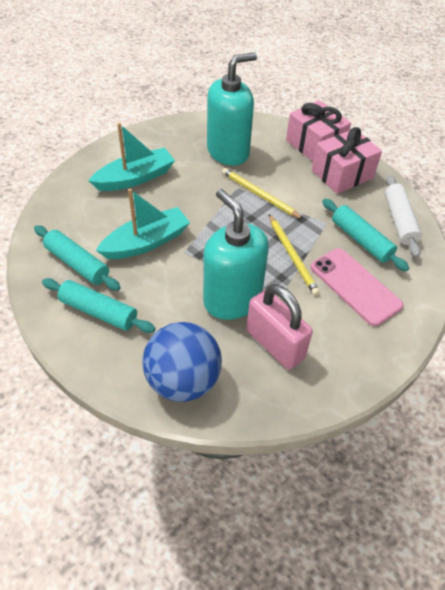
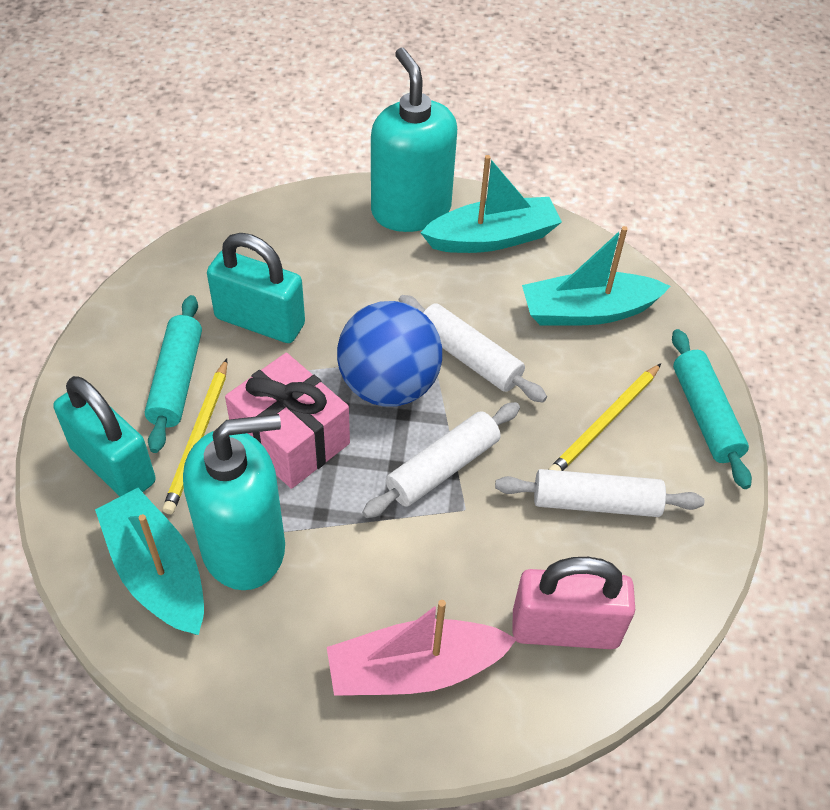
pink boat: none = 0 -> [327,600,517,696] = 1
pink gift: [286,100,351,161] [312,127,382,194] = 2 -> [225,353,350,489] = 1
pink phone: [311,248,403,326] = 1 -> none = 0
turquoise boat: [89,123,175,191] [96,189,190,259] = 2 -> [95,488,204,635] [420,155,562,253] [522,226,671,326] = 3
turquoise padlock: none = 0 -> [53,376,156,496] [207,233,305,343] = 2
turquoise rolling pin: [34,225,121,291] [42,278,156,333] [322,199,409,272] = 3 -> [145,295,202,453] [672,329,752,489] = 2
white rolling pin: [385,175,422,258] = 1 -> [362,402,520,518] [399,295,547,403] [495,469,704,517] = 3

